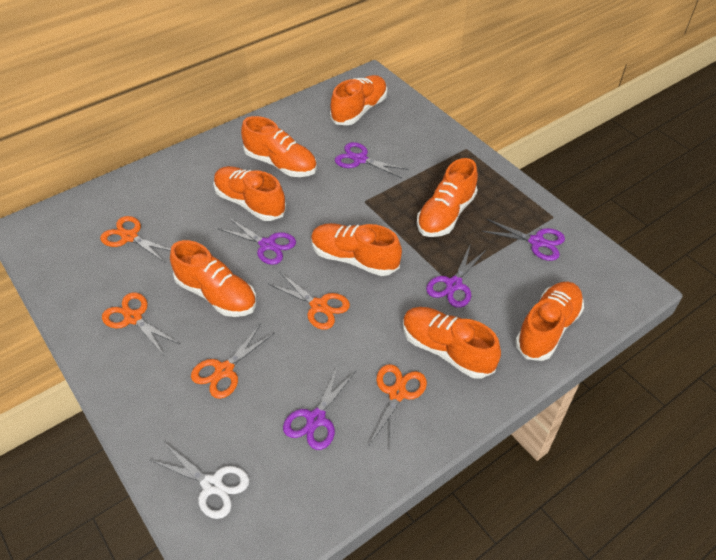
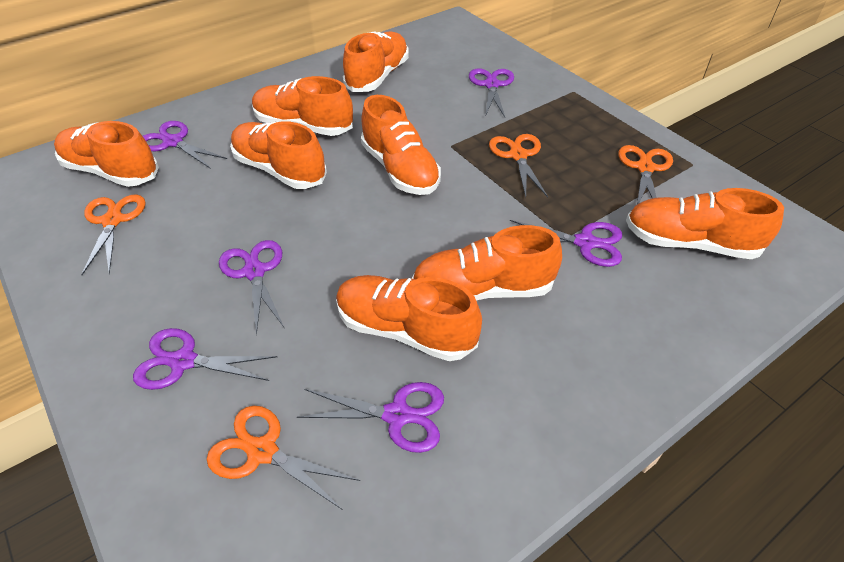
orange scissors: [100,216,171,262] [102,292,179,355] [191,324,275,399] [269,272,350,330] [368,364,427,451] = 5 -> [81,194,146,275] [207,406,360,510] [489,134,548,197] [618,145,673,204] = 4
purple scissors: [219,217,296,265] [283,365,356,450] [335,142,409,178] [426,246,487,308] [482,219,565,261] = 5 -> [133,328,277,390] [143,121,227,169] [219,240,285,336] [297,382,444,453] [469,69,514,117] [510,220,622,267] = 6
white scissors: [150,443,249,519] = 1 -> none = 0

